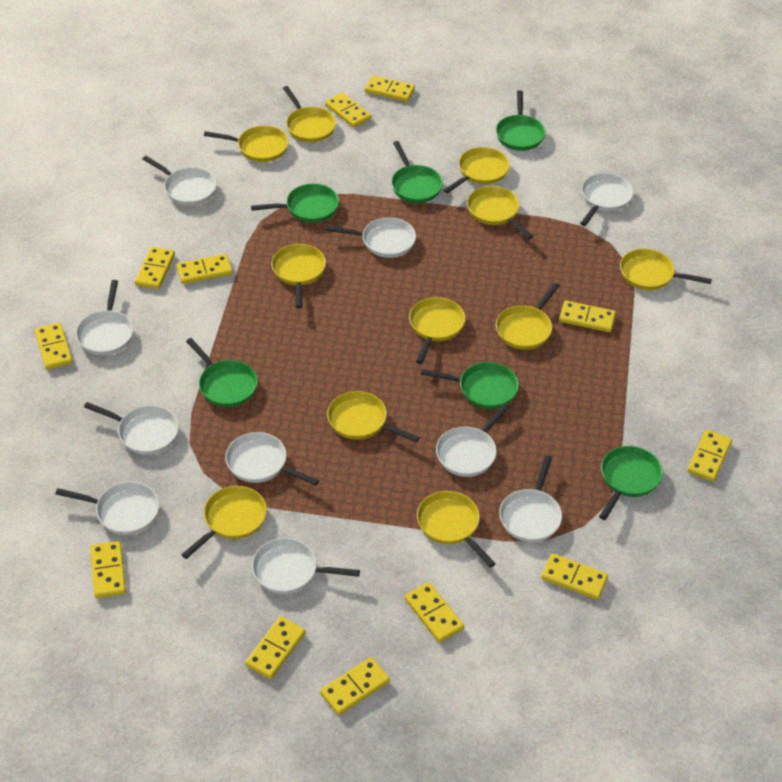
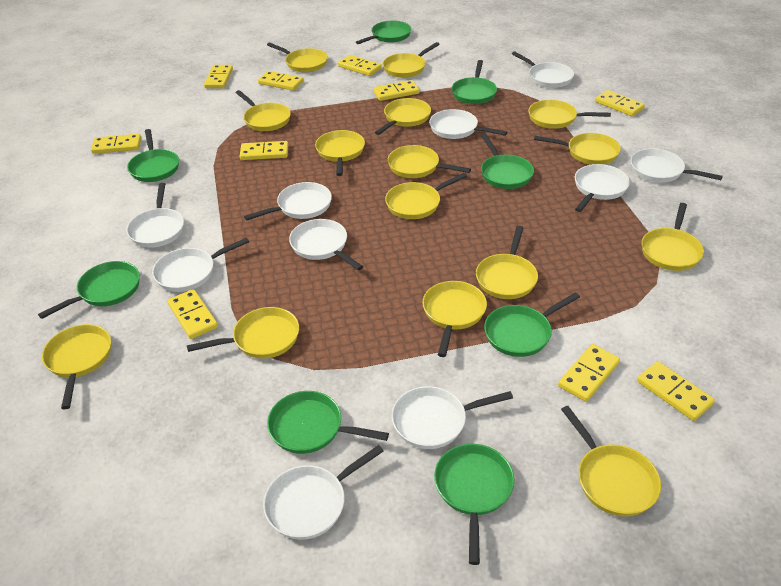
green pan: [186,338,258,407] [251,184,339,223] [391,141,443,203] [421,362,519,409] [496,90,546,151] [599,446,663,520] = 6 -> [38,261,140,319] [127,129,179,182] [267,391,389,454] [356,21,411,44] [434,444,514,565] [451,60,497,104] [481,134,534,189] [484,292,580,357] = 8
yellow domino: [35,323,73,370] [90,541,126,598] [135,247,175,289] [177,254,233,284] [245,616,305,679] [320,657,390,715] [325,93,371,128] [365,75,415,102] [405,582,464,643] [541,553,608,600] [559,300,616,332] [687,430,732,482] = 12 -> [91,134,141,154] [167,289,218,339] [204,65,233,88] [240,141,288,160] [258,71,304,91] [338,55,381,76] [373,80,419,101] [558,344,620,402] [595,90,645,116] [637,361,715,421] = 10
yellow pan: [181,486,267,559] [204,126,289,162] [271,244,326,308] [283,86,336,142] [327,391,420,443] [409,297,465,364] [417,491,496,568] [443,147,510,193] [467,186,533,239] [496,283,560,350] [620,249,712,290] = 11 -> [42,324,111,409] [187,307,299,359] [235,90,291,131] [267,43,328,72] [315,130,365,176] [375,98,431,135] [383,42,440,78] [385,173,467,219] [387,145,471,178] [422,281,487,357] [476,226,538,299] [528,100,611,129] [534,133,621,165] [561,406,661,516] [641,203,704,271] = 15

